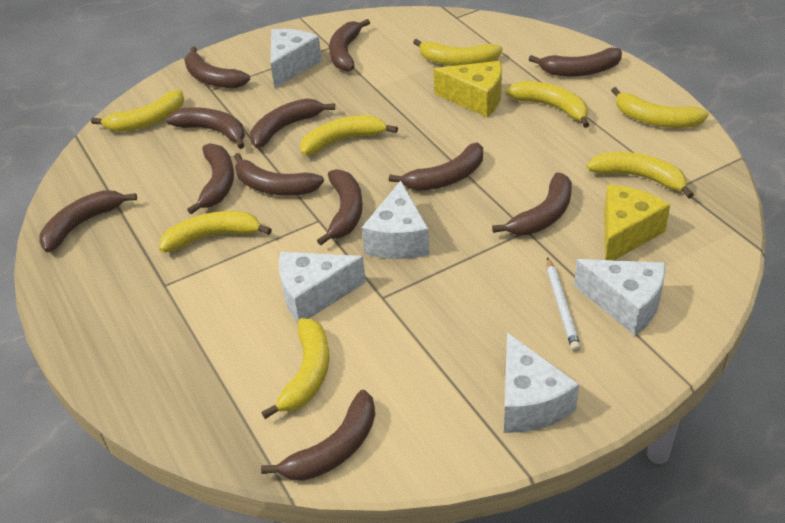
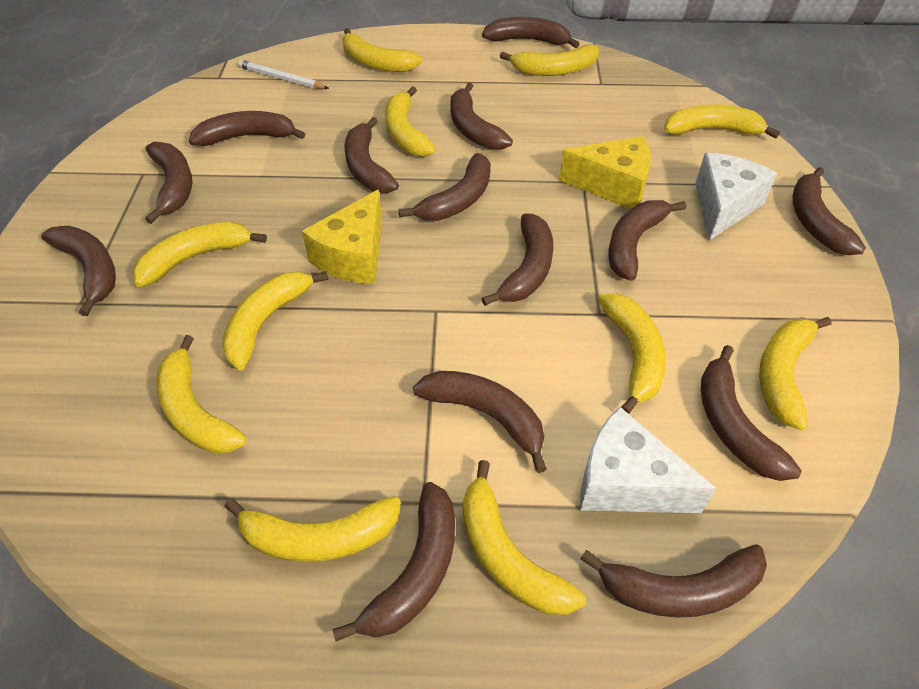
brown banana: [39,190,137,252] [166,107,245,149] [185,46,250,88] [187,143,234,214] [234,153,324,196] [250,98,335,148] [261,390,375,481] [317,169,363,245] [329,19,370,71] [389,142,483,191] [492,172,572,235] [529,47,622,77] = 12 -> [41,226,116,316] [145,142,192,224] [189,111,305,146] [332,482,455,642] [344,117,399,193] [399,153,491,221] [413,371,547,473] [450,83,513,150] [481,213,553,306] [482,17,580,48] [581,544,767,618] [609,200,686,281] [701,345,802,481] [793,167,866,255] = 14
white cheese: [271,29,322,88] [279,252,366,322] [362,181,430,259] [504,333,579,433] [574,259,665,336] = 5 -> [580,407,716,513] [695,153,777,241] = 2
yellow banana: [91,90,184,132] [159,211,272,252] [261,318,329,419] [300,115,398,156] [413,39,503,66] [505,81,590,128] [587,152,694,199] [611,87,709,128] = 8 -> [132,222,267,287] [156,335,247,453] [222,271,329,370] [224,496,401,562] [342,28,422,72] [385,86,436,157] [463,460,586,615] [500,45,599,76] [598,293,666,414] [664,105,780,139] [759,317,831,431] = 11

